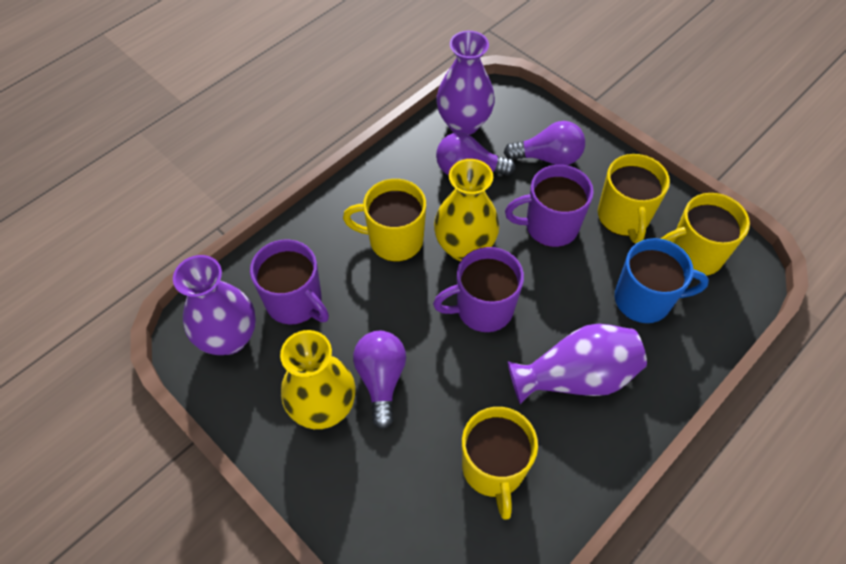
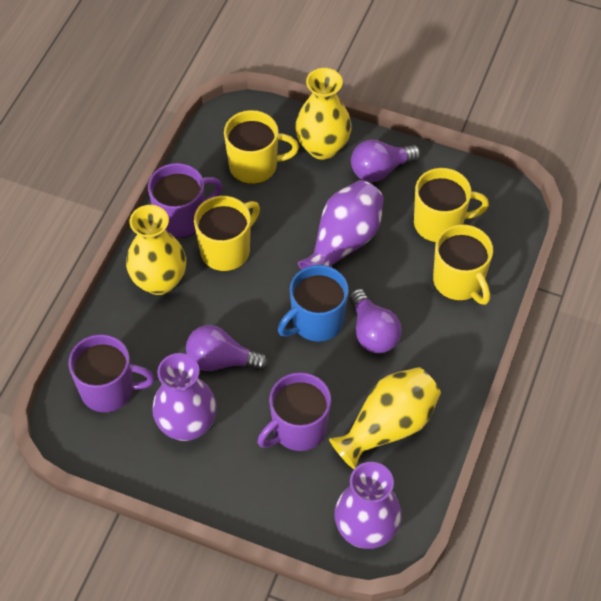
yellow vase: [280,330,356,429] [434,159,499,261] = 2 -> [126,205,186,295] [295,68,352,160] [329,367,441,469] = 3

